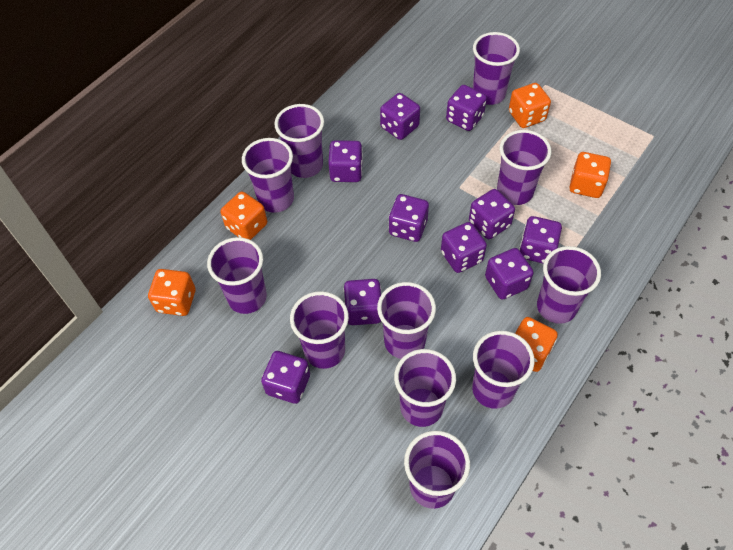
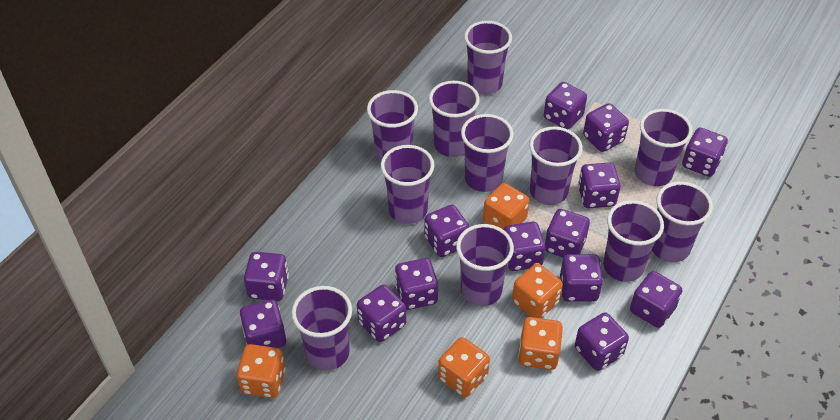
purple dice: [261,351,310,404] [328,141,363,182] [343,279,381,325] [380,93,420,140] [389,194,429,242] [441,222,487,273] [446,85,487,131] [469,189,515,239] [485,248,534,300] [519,216,562,264] = 10 -> [240,300,287,348] [244,252,289,301] [357,285,406,342] [395,258,438,310] [424,205,469,257] [504,222,546,271] [544,82,587,129] [545,209,590,257] [560,254,603,302] [575,312,629,371] [578,162,621,208] [583,103,629,152] [630,271,682,328] [682,128,728,177] = 14

